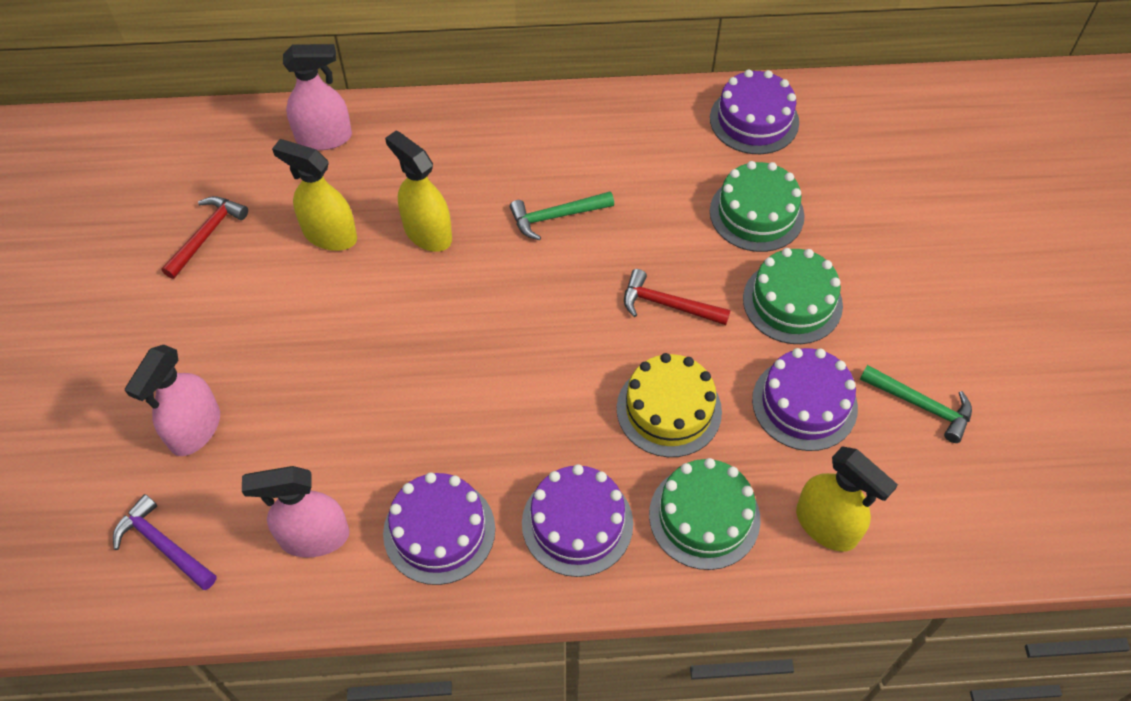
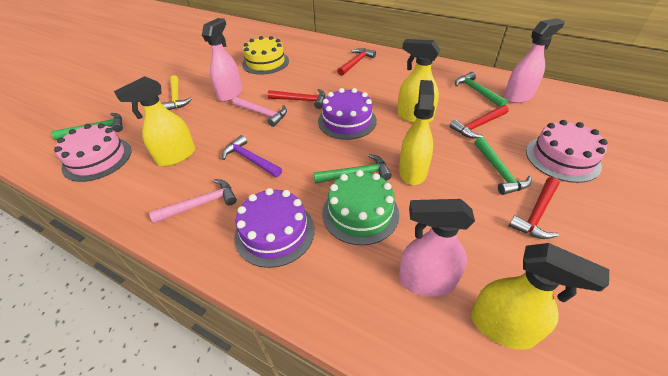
green cake: [649,458,760,570] [710,161,805,252] [743,248,843,344] = 3 -> [322,170,399,245] = 1
green hammer: [510,191,614,240] [860,365,972,443] = 2 -> [51,113,123,140] [313,154,392,184] [455,72,508,107] [474,137,532,195] = 4
pink cake: none = 0 -> [54,123,131,182] [526,120,607,183] = 2
pink hammer: none = 0 -> [149,179,237,223] [233,97,287,127] = 2
purple cake: [383,472,495,585] [522,464,633,577] [710,69,799,154] [752,348,858,451] = 4 -> [234,188,315,268] [318,88,377,140] = 2
red hammer: [161,196,248,279] [624,269,731,325] = 2 -> [267,89,325,109] [337,48,376,76] [450,105,509,138] [509,177,560,239] = 4
yellow hammer: none = 0 -> [161,75,192,110] = 1
yellow spray bottle: [272,139,357,251] [385,131,452,252] [796,446,898,552] = 3 -> [114,76,195,166] [397,39,441,123] [399,80,435,185] [471,243,609,350] = 4

